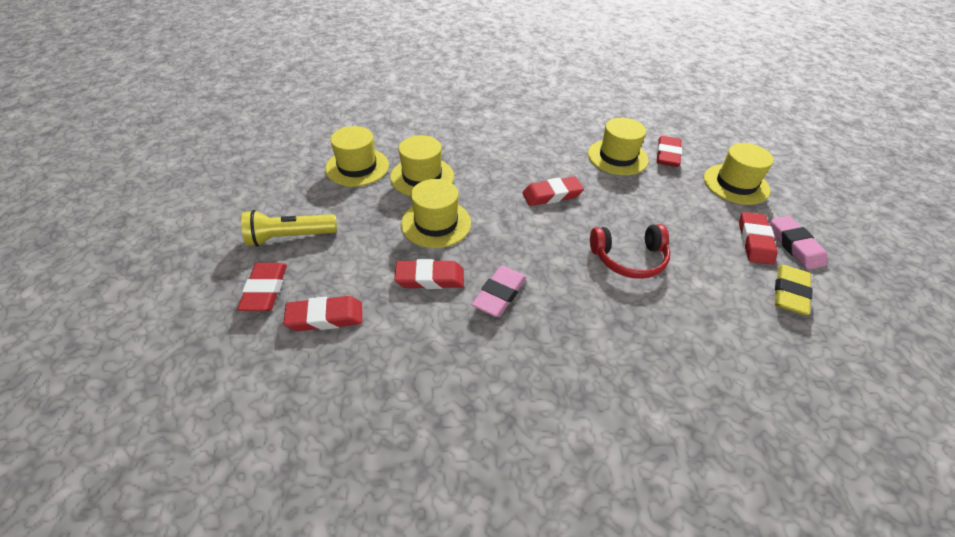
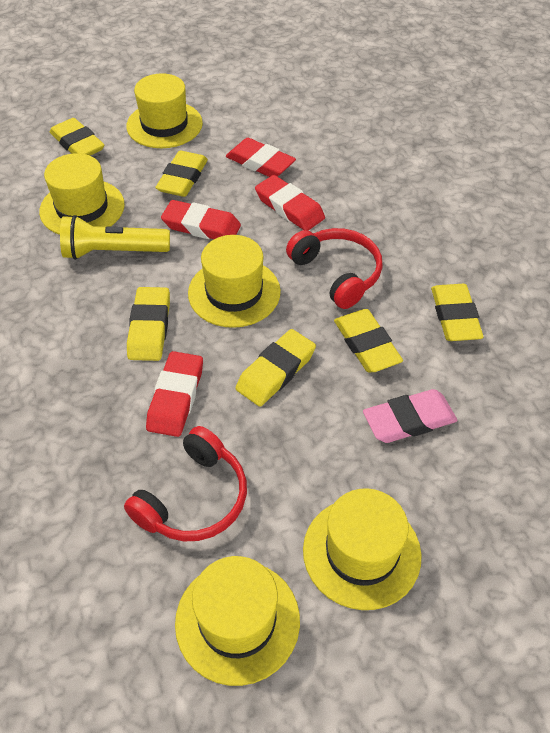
pink eraser: [472,266,527,317] [770,216,827,270] = 2 -> [363,389,458,443] = 1
red eraser: [237,263,287,311] [283,296,362,331] [394,259,464,289] [522,176,584,206] [657,136,682,167] [739,212,778,265] = 6 -> [146,351,203,437] [161,200,241,239] [226,138,296,177] [255,175,325,231] = 4
red headphones: [590,224,670,279] = 1 -> [124,426,247,541] [286,228,383,309] = 2
yellow eraser: [775,265,812,315] = 1 -> [50,118,104,155] [127,287,170,361] [155,151,208,197] [235,329,316,406] [334,309,403,372] [431,284,484,341] = 6

